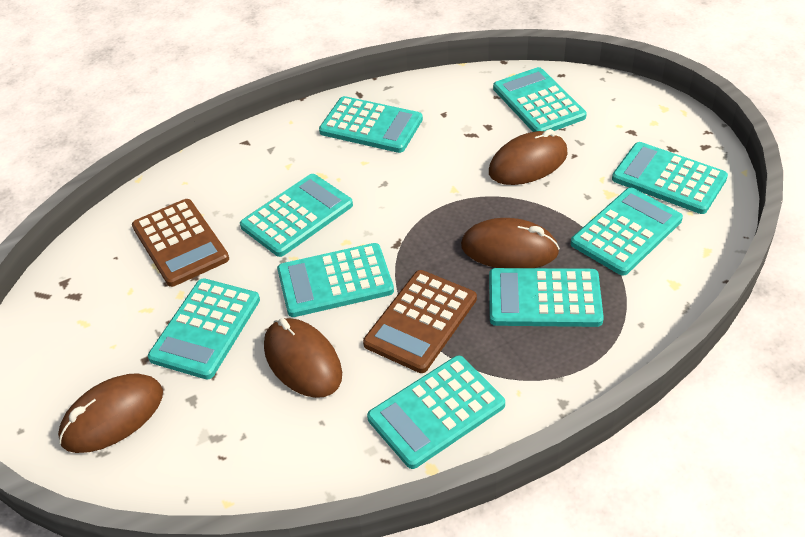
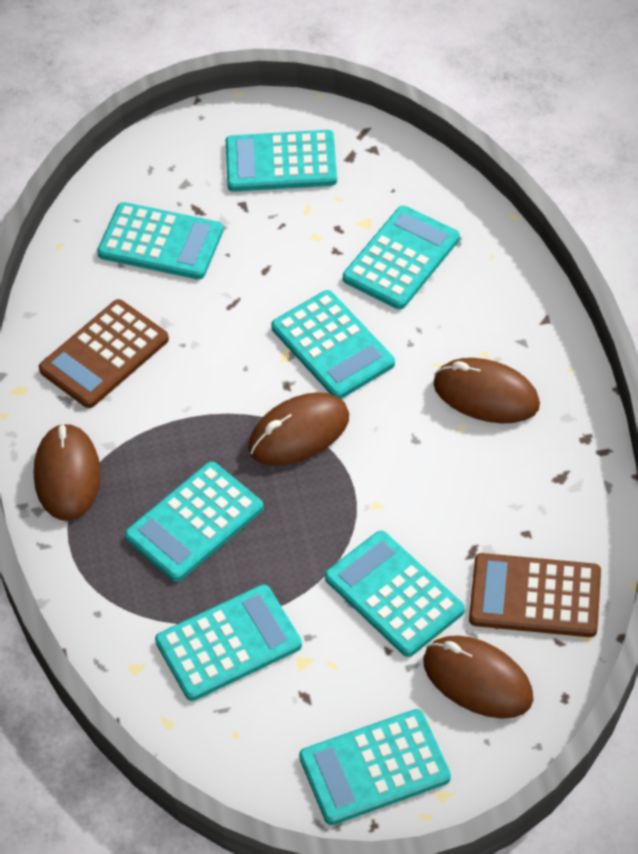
turquoise calculator: [148,278,260,380] [240,174,353,257] [277,243,394,317] [319,96,423,153] [367,356,505,469] [489,268,604,327] [493,67,587,132] [571,188,683,276] [612,142,728,214] = 9 -> [97,202,223,280] [125,462,263,582] [155,585,302,701] [226,130,337,192] [271,290,395,399] [299,709,451,825] [325,531,465,657] [343,206,460,309] = 8

